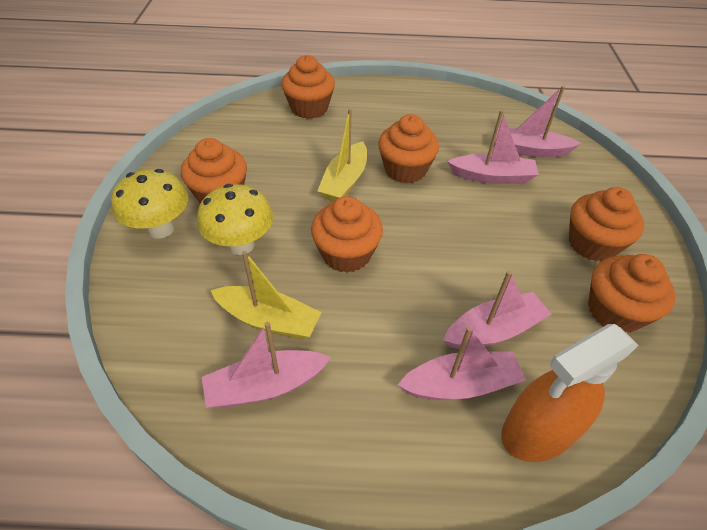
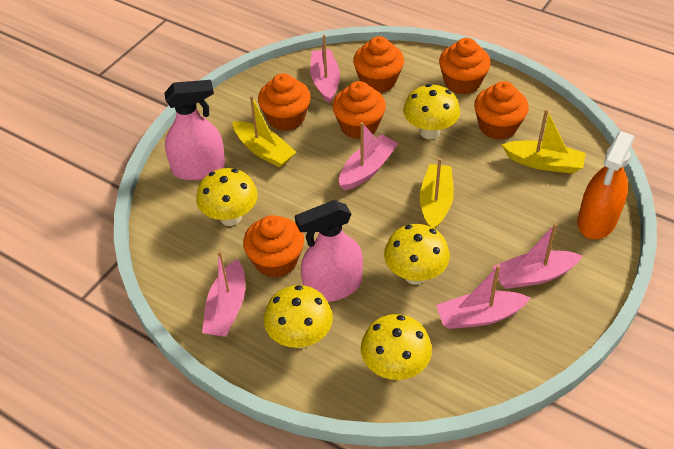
pink spray bottle: none = 0 -> [164,80,225,180] [295,200,363,302] = 2
yellow boat: [210,251,322,340] [317,109,367,202] = 2 -> [233,95,296,168] [420,158,454,229] [502,109,586,174] = 3
yellow mushroom: [111,169,188,239] [197,184,273,255] = 2 -> [196,168,258,226] [264,285,333,348] [361,314,432,380] [384,224,450,285] [403,84,460,139] = 5

